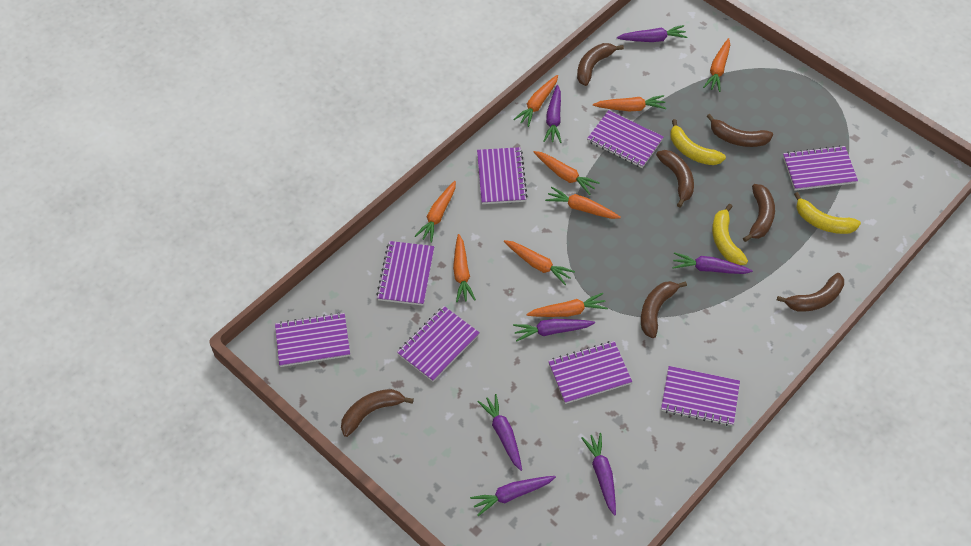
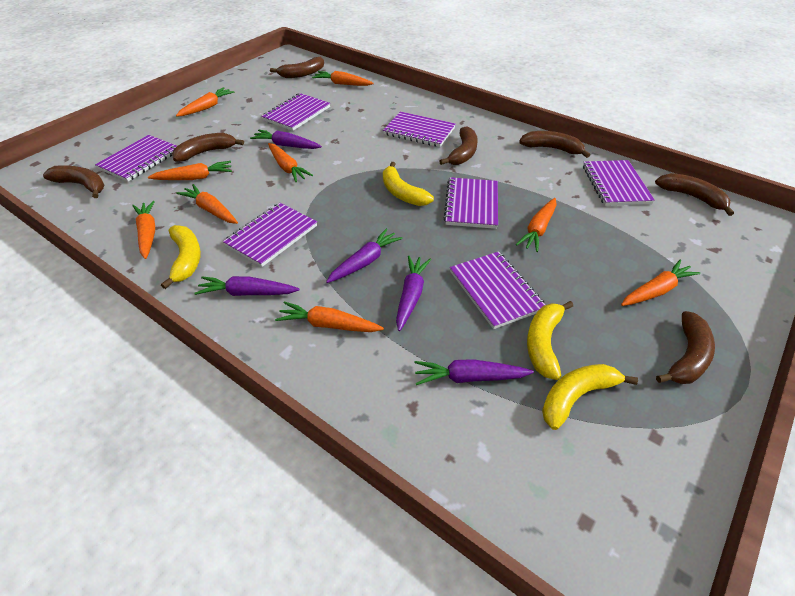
purple carrot: [470,476,556,516] [478,394,522,471] [513,319,595,342] [544,85,562,143] [581,433,616,516] [617,25,687,42] [673,252,753,274] = 7 -> [194,276,299,296] [250,130,322,149] [326,228,403,283] [396,256,431,331] [414,359,534,385] = 5
purple notebook: [275,312,350,367] [376,241,434,306] [397,306,480,382] [477,147,527,204] [548,341,632,404] [587,110,663,168] [661,366,740,426] [783,145,858,191] = 8 -> [95,135,177,182] [223,203,317,267] [261,93,330,131] [383,111,455,147] [444,177,498,229] [450,251,545,329] [583,160,655,206] = 7
yellow banana: [670,119,726,165] [712,204,748,265] [794,192,861,234] = 3 -> [161,225,201,289] [383,162,434,206] [527,301,573,380] [542,364,638,430] = 4

